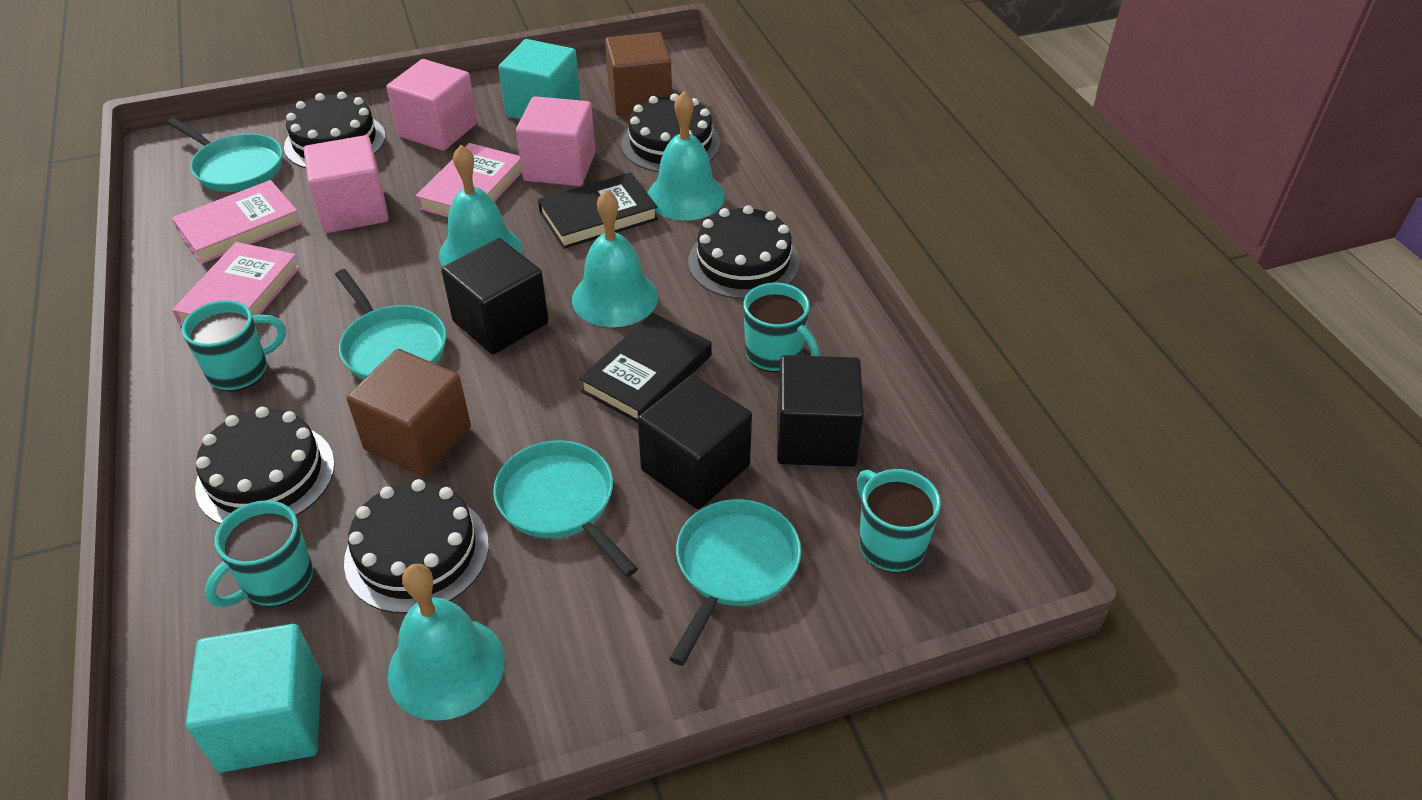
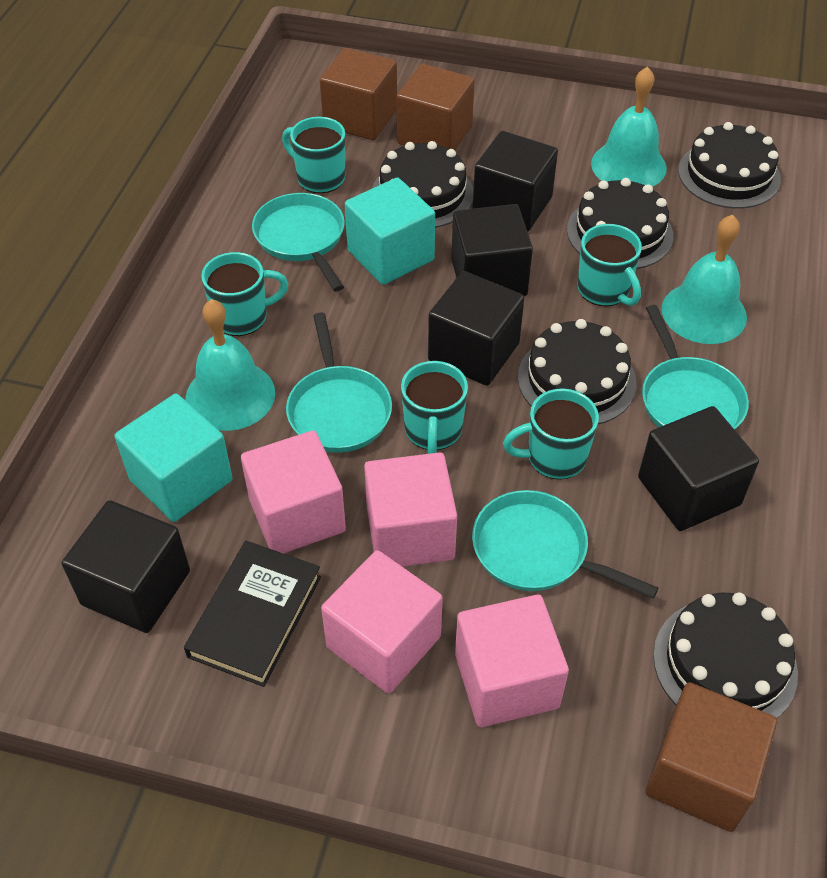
black book: [538,172,658,249] [579,313,712,423] = 2 -> [184,541,321,687] = 1
black cube: [441,238,549,355] [637,375,752,509] [777,355,864,467] = 3 -> [62,500,190,633] [428,271,524,386] [451,204,533,296] [473,131,558,232] [638,406,759,531] = 5
brown cube: [346,349,471,477] [605,32,672,116] = 2 -> [320,48,397,140] [396,64,475,150] [646,682,777,832] = 3
pink book: [172,180,301,264] [172,242,300,324] [416,143,522,217] = 3 -> none = 0
pink cube: [304,135,389,233] [386,59,478,151] [516,96,596,186] = 3 -> [241,430,346,554] [321,550,443,694] [364,452,457,567] [455,594,569,727] = 4
turquoise bell: [387,564,505,721] [439,145,523,267] [572,190,658,327] [648,91,725,221] = 4 -> [185,299,275,431] [591,66,667,187] [662,215,747,344] = 3
turquoise mug: [182,300,286,392] [205,500,313,607] [743,283,819,372] [857,469,941,573] = 4 -> [201,252,288,336] [282,117,345,193] [401,361,468,454] [503,388,599,480] [578,224,642,306] = 5

